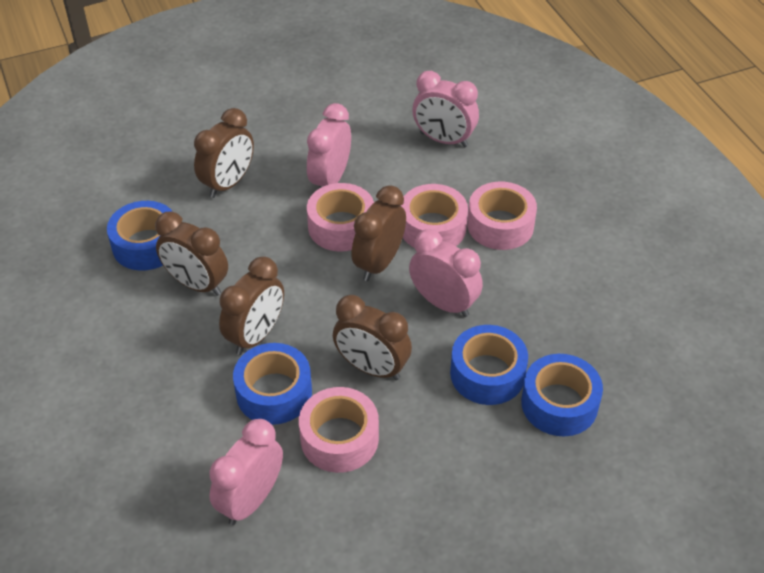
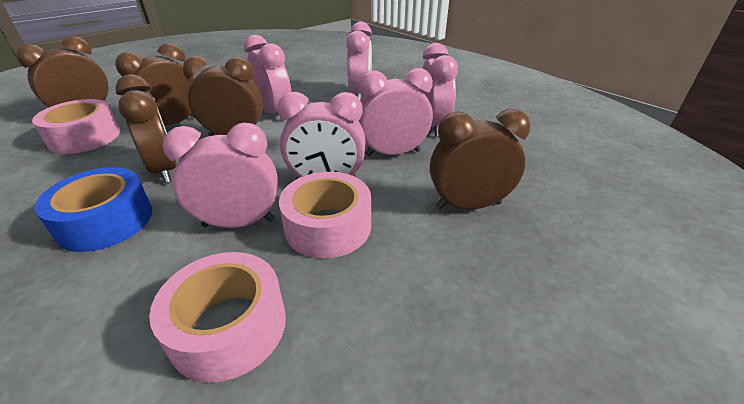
blue tape: [107,201,173,271] [233,343,312,425] [450,325,528,405] [521,354,603,436] = 4 -> [34,167,152,252] = 1
pink clock: [209,419,283,525] [307,103,351,189] [409,229,483,317] [412,71,479,147] = 4 -> [163,122,278,228] [244,35,291,121] [277,92,366,180] [346,22,372,101] [359,68,433,156] [421,43,458,137] = 6
pink tape: [299,387,379,473] [307,183,374,251] [400,184,468,248] [467,181,537,250] = 4 -> [32,99,120,154] [149,252,286,383] [279,172,371,258] = 3

